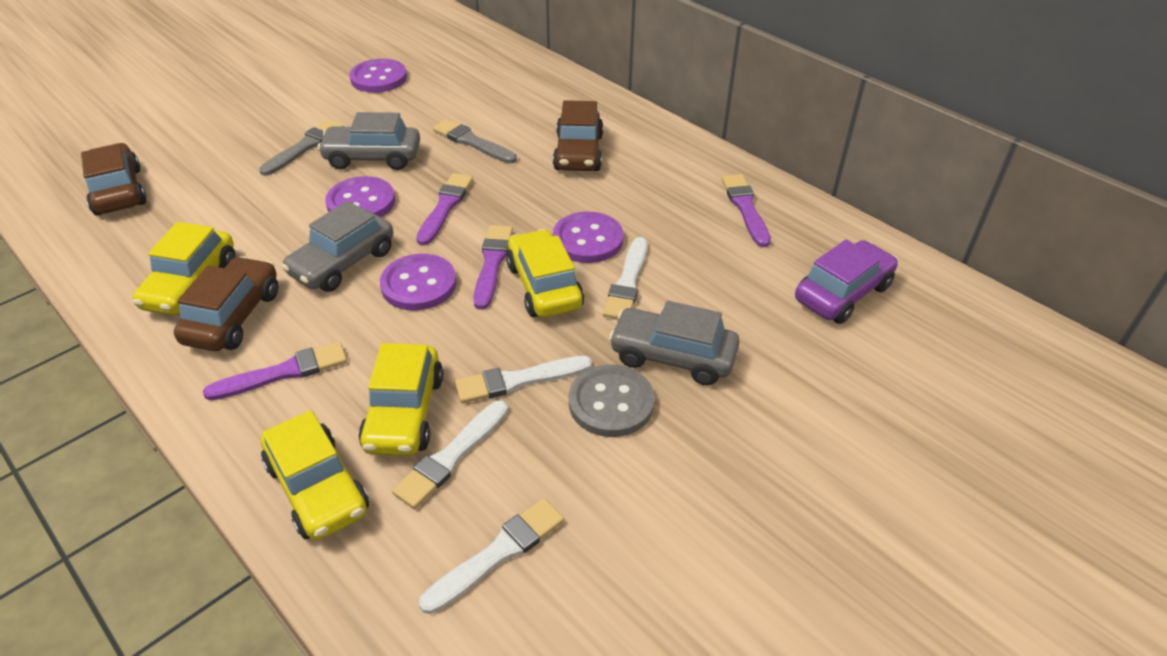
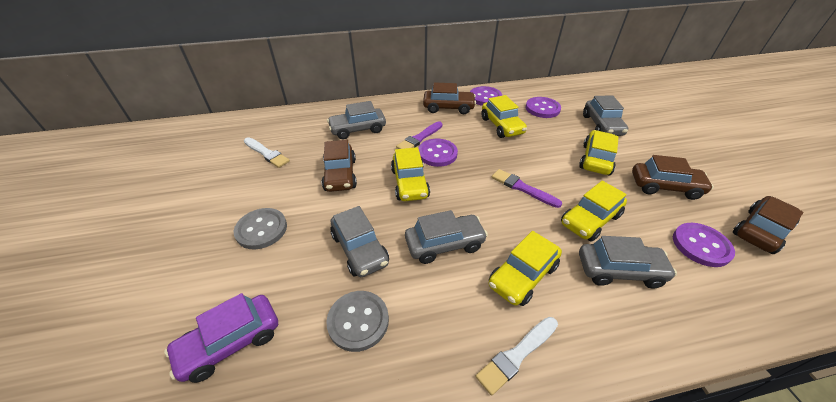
brown car: [81,143,147,215] [174,256,278,351] [553,100,603,171] = 3 -> [322,140,357,192] [423,82,476,114] [632,155,714,200] [733,196,804,254] = 4
grey brush: [259,119,344,176] [433,119,517,163] = 2 -> none = 0
grey button: [569,364,655,437] = 1 -> [234,208,287,249] [326,291,389,352] = 2
grey car: [281,201,393,292] [317,112,420,170] [609,301,740,386] = 3 -> [327,101,386,139] [330,206,389,277] [405,210,488,264] [579,236,677,289] [583,95,628,136] = 5
purple brush: [203,342,347,400] [416,173,473,245] [473,225,513,310] [722,174,771,247] = 4 -> [396,121,443,149] [492,169,562,208] = 2
white brush: [392,401,508,509] [419,498,564,614] [455,356,592,403] [603,237,648,320] = 4 -> [244,137,290,168] [476,317,558,396] = 2
yellow car: [132,222,236,315] [261,410,369,540] [359,343,443,456] [506,229,584,318] = 4 -> [391,147,430,201] [481,95,527,138] [489,231,562,306] [561,181,627,242] [579,130,619,175] = 5

